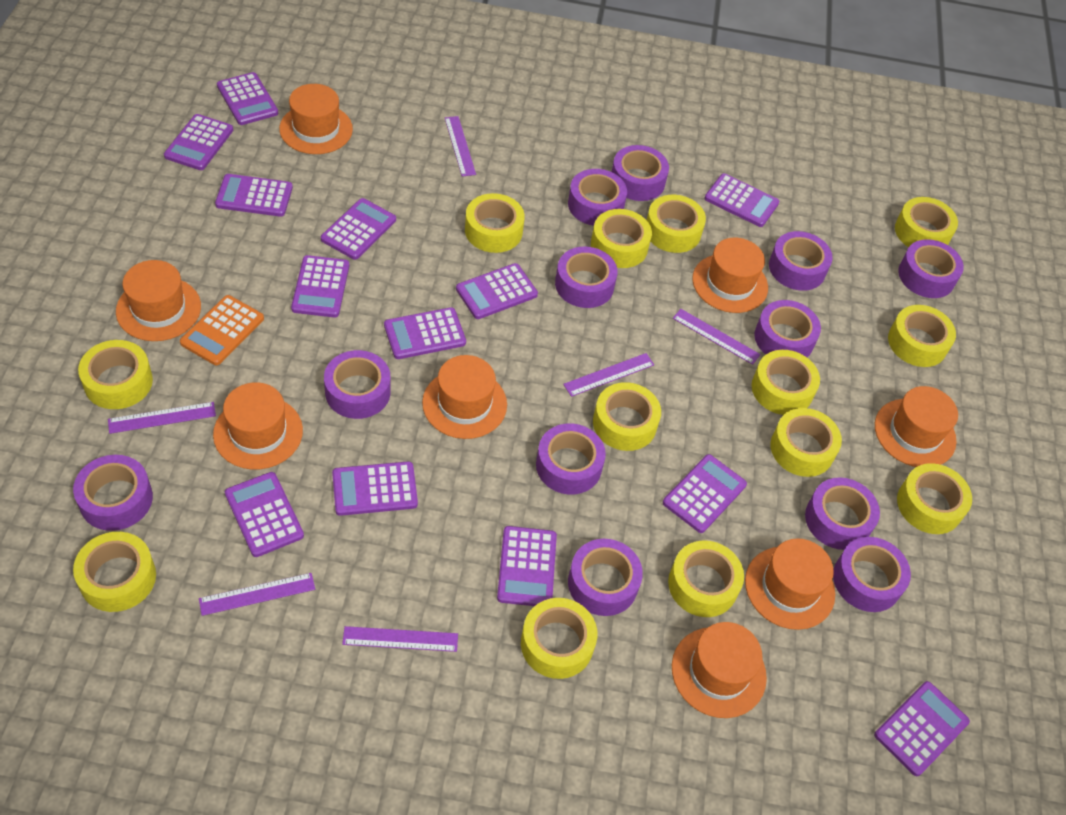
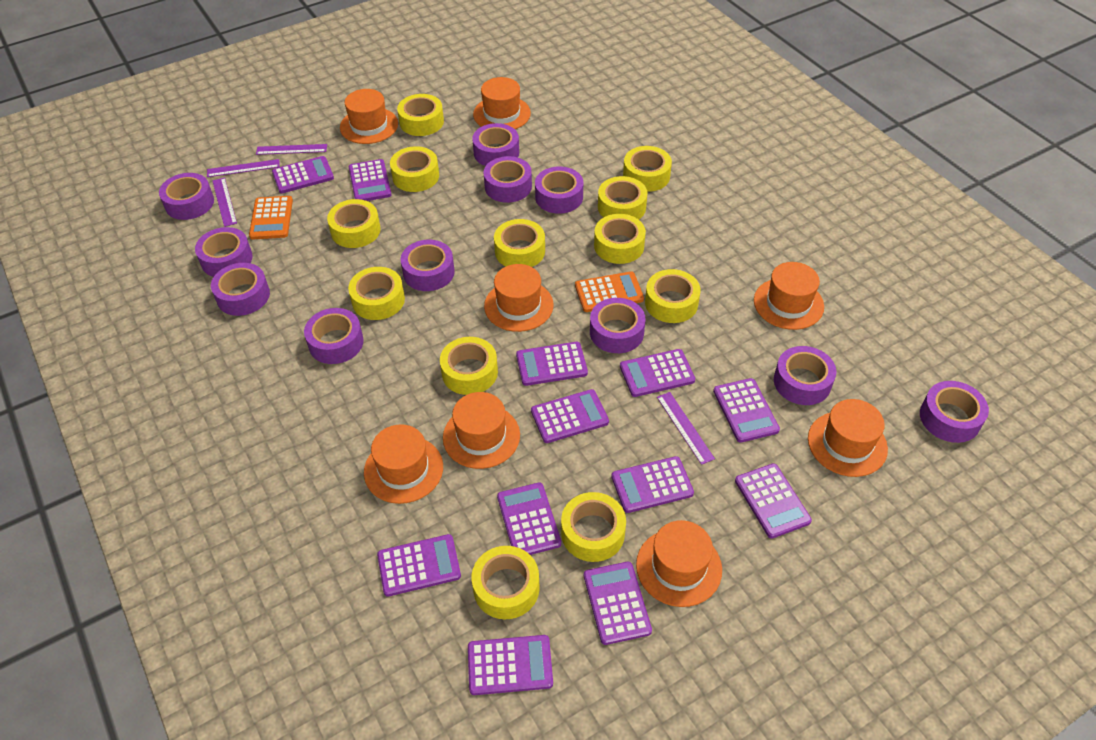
orange calculator: [180,295,264,365] = 1 -> [249,196,293,240] [575,271,644,312] = 2
purple calculator: [164,114,233,170] [215,174,293,217] [217,72,278,125] [225,472,304,557] [291,255,349,317] [321,198,396,260] [332,461,418,516] [384,307,466,359] [456,263,538,319] [497,526,557,606] [663,454,747,533] [704,173,779,227] [874,681,970,776] = 13 -> [272,156,334,193] [349,159,392,201] [377,534,461,597] [468,635,553,695] [497,482,561,555] [516,342,588,386] [531,389,609,443] [584,562,652,645] [611,456,694,513] [620,349,695,397] [713,378,780,443] [735,463,812,539] = 12
purple ruler: [108,402,216,434] [199,573,315,616] [342,626,458,652] [445,116,476,176] [563,353,654,397] [673,309,760,365] = 6 -> [207,159,280,177] [212,178,237,227] [256,144,327,155] [657,392,715,465] = 4
purple tape: [73,455,153,531] [324,350,391,419] [536,423,606,495] [555,247,618,308] [568,169,627,226] [568,539,643,616] [612,145,669,201] [754,300,821,357] [769,231,833,291] [805,477,880,550] [833,537,911,612] [898,239,964,298] = 12 -> [159,173,214,220] [195,227,253,277] [211,263,270,316] [304,308,364,364] [401,240,455,291] [472,123,519,166] [484,156,532,203] [535,167,583,214] [590,298,645,353] [774,346,836,405] [920,381,989,443] = 11
yellow tape: [73,532,156,612] [78,340,153,409] [465,193,525,253] [521,598,597,679] [591,209,652,268] [593,382,661,451] [647,195,706,253] [668,540,744,617] [751,350,820,415] [770,408,842,477] [888,305,956,367] [895,197,958,247] [897,463,972,534] = 13 -> [327,199,381,248] [348,267,405,320] [390,146,439,192] [397,94,444,136] [440,337,498,395] [472,546,540,619] [494,219,545,267] [561,492,626,562] [594,214,646,264] [598,176,647,220] [623,146,672,192] [645,269,701,323] = 12

